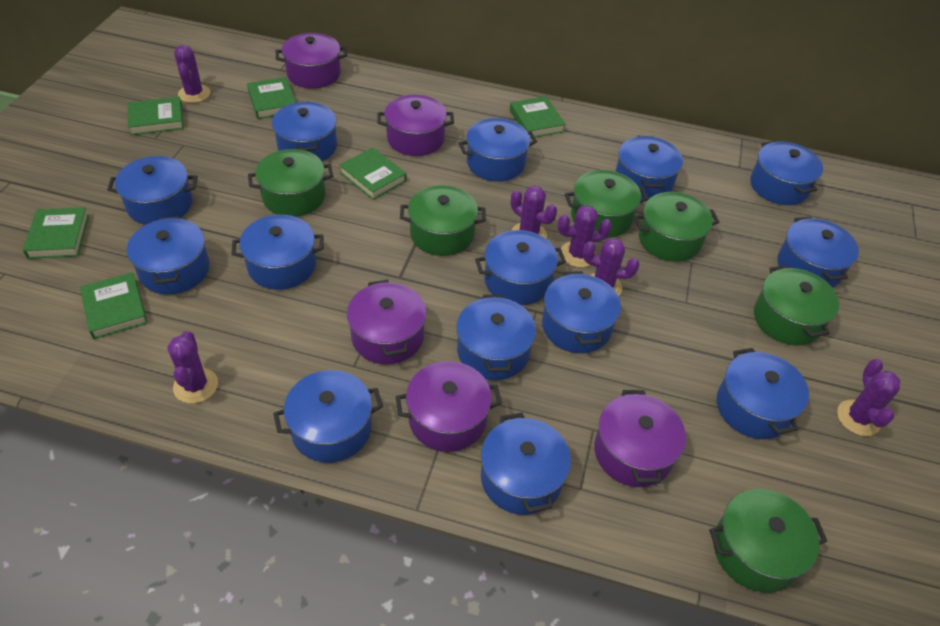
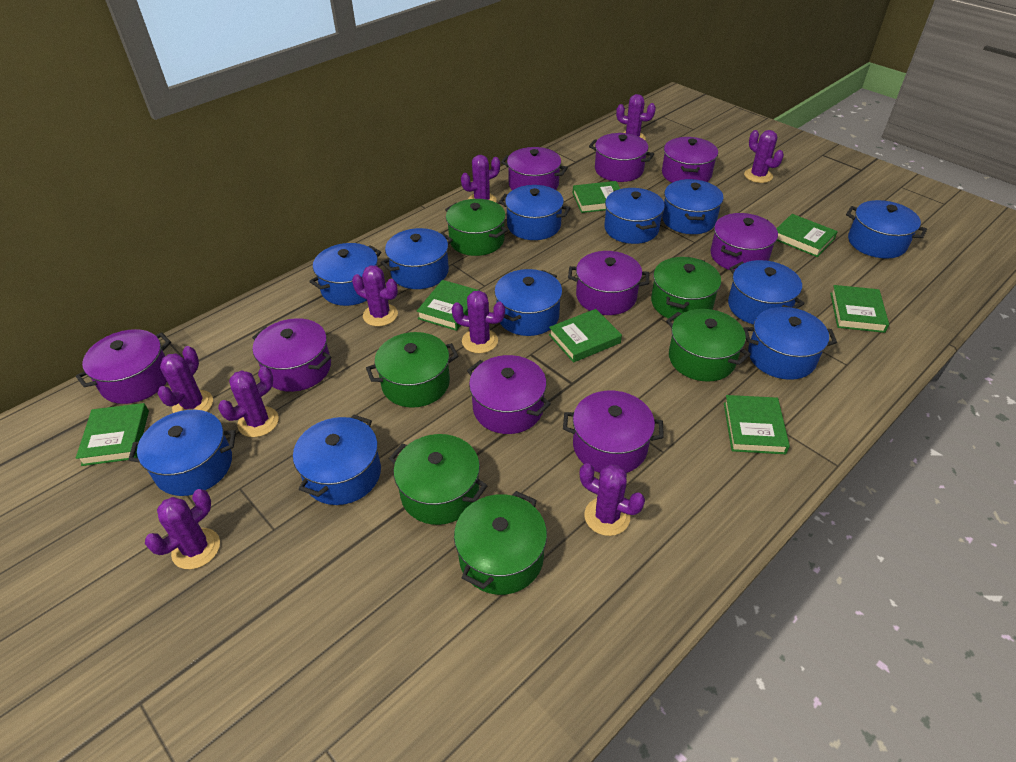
blue pot: [107,156,198,225] [127,216,210,295] [231,215,324,290] [272,101,337,161] [273,370,383,463] [456,295,536,380] [459,118,537,182] [475,230,566,305] [481,413,571,515] [542,271,621,353] [615,136,683,200] [717,348,809,439] [750,141,823,205] [777,217,859,288] = 14 -> [128,410,236,496] [293,414,381,505] [309,243,381,306] [381,228,453,289] [494,269,562,336] [499,185,570,240] [604,188,665,244] [662,179,723,234] [728,260,805,325] [743,307,837,380] [846,200,927,259] = 11
green book: [23,207,89,259] [80,272,148,339] [128,97,184,135] [247,77,296,119] [339,147,407,200] [510,96,566,138] = 6 -> [76,403,149,466] [417,280,479,331] [549,309,622,363] [573,181,620,213] [724,395,790,454] [776,214,838,257] [830,285,889,333] = 7
purple cactus: [167,331,218,403] [174,45,210,103] [511,185,557,238] [558,205,612,268] [582,238,639,297] [837,359,900,436] = 6 -> [145,489,220,569] [157,346,213,413] [218,366,279,437] [352,265,398,326] [451,290,505,353] [461,155,500,202] [580,463,645,536] [616,94,656,140] [744,130,784,183] = 9
purple pot: [276,33,347,89] [347,280,426,365] [378,95,454,156] [396,361,502,452] [594,390,686,487] = 5 -> [76,329,171,404] [252,318,331,392] [467,355,551,434] [501,147,568,190] [563,391,664,473] [568,251,649,315] [589,133,654,182] [662,137,718,183] [711,213,778,270] = 9

